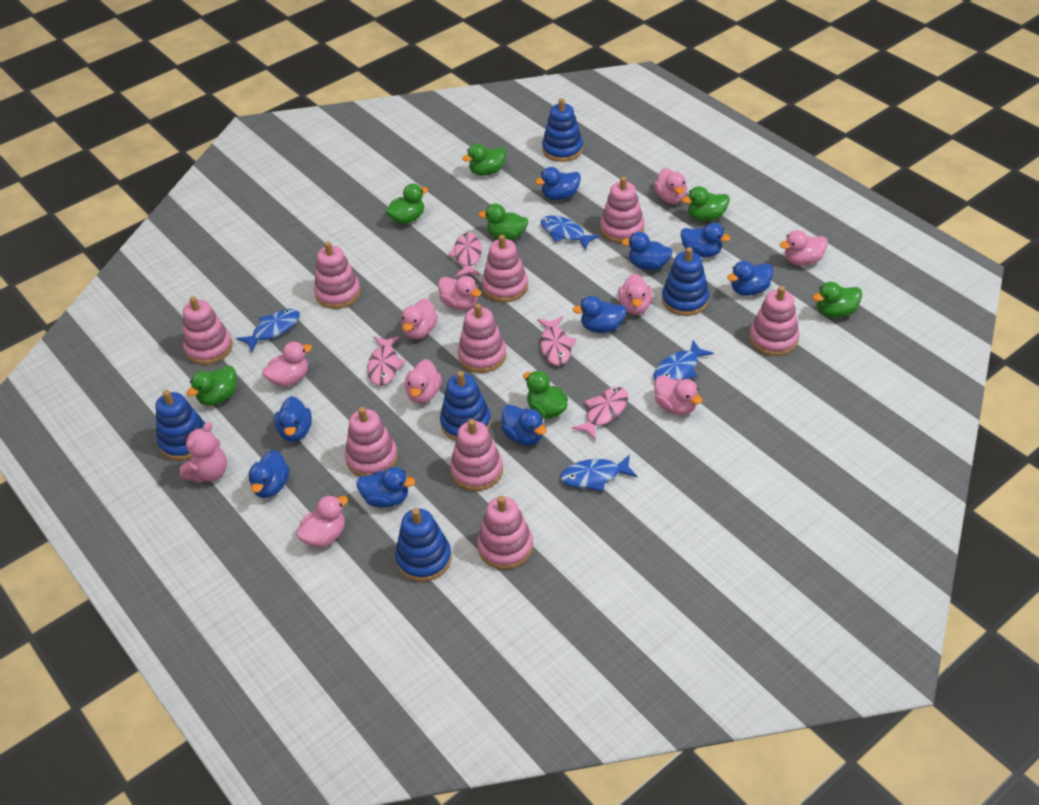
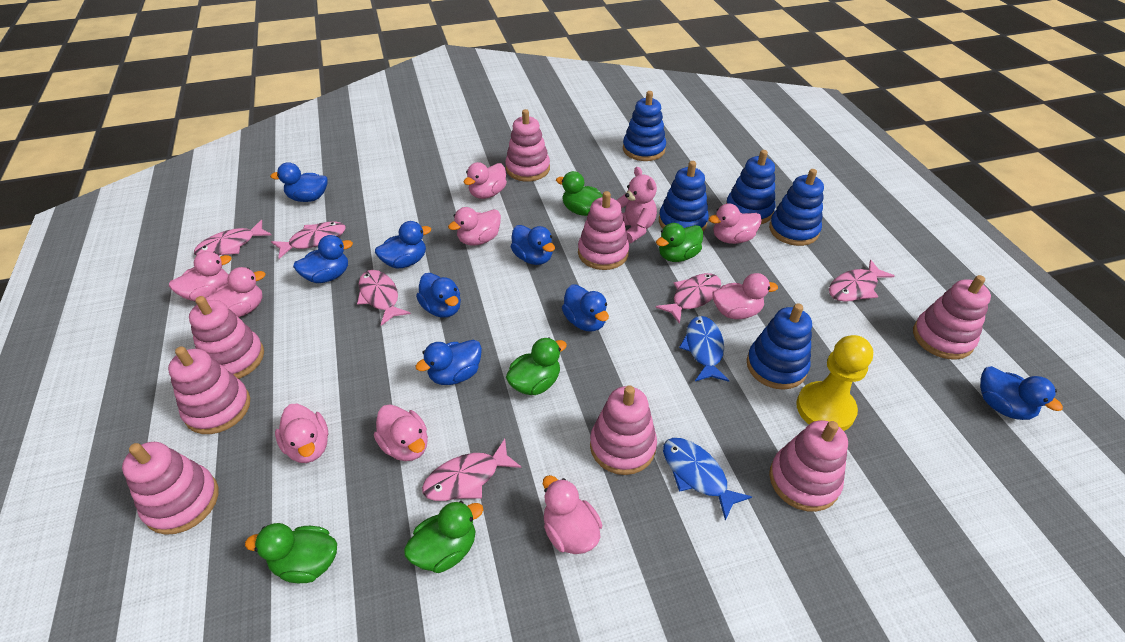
blue duck: [249,450,289,498] [274,396,312,442] [356,467,415,507] [501,405,546,445] [535,167,581,200] [573,296,627,333] [621,232,673,270] [680,223,731,257] [727,261,773,296] = 9 -> [270,162,327,202] [293,235,353,283] [375,221,431,269] [415,340,482,385] [416,273,461,318] [511,225,555,265] [562,284,609,332] [980,366,1063,420] = 8
blue fish: [236,309,300,352] [541,215,600,250] [560,454,638,492] [654,340,714,380] = 4 -> [663,438,752,521] [679,316,730,382] = 2
green duck: [187,366,236,406] [385,184,428,224] [462,143,506,176] [478,203,528,240] [523,371,568,419] [682,186,730,221] [813,282,862,318] = 7 -> [245,523,337,583] [404,501,483,573] [506,338,567,395] [556,171,603,216] [656,223,703,262] = 5
pink fish: [367,336,405,386] [448,233,482,277] [537,316,576,366] [572,387,628,441] = 4 -> [194,220,272,256] [271,222,346,259] [357,270,411,326] [422,439,522,501] [656,273,721,324] [829,260,895,302] = 6
pink stacking toy: [183,296,233,365] [314,242,361,309] [345,407,398,477] [450,419,503,491] [458,303,506,373] [477,496,533,570] [482,235,528,302] [600,177,644,243] [749,286,799,356] = 9 -> [122,442,218,535] [168,346,250,434] [189,296,264,379] [505,109,550,181] [578,191,629,270] [590,385,657,475] [769,420,848,512] [913,275,991,360] = 8
yellow pawn: none = 0 -> [796,335,873,431] = 1

